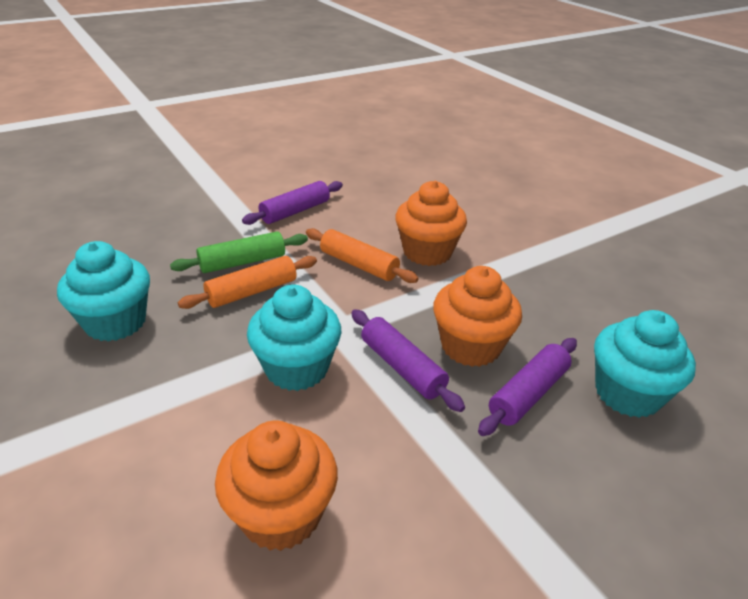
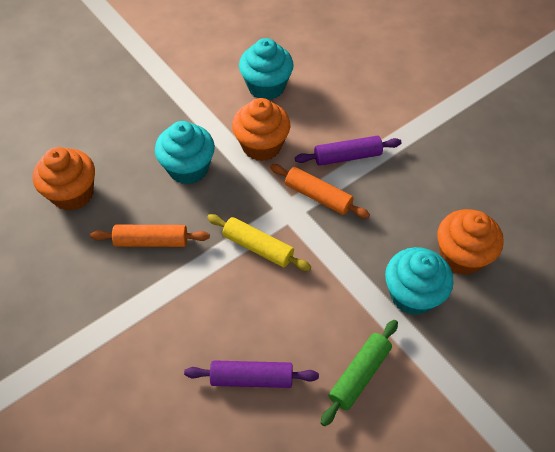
purple rolling pin: [242,181,343,225] [351,309,465,412] [478,338,577,436] = 3 -> [184,361,319,388] [295,136,402,166] = 2
yellow rolling pin: none = 0 -> [207,214,311,271] = 1

